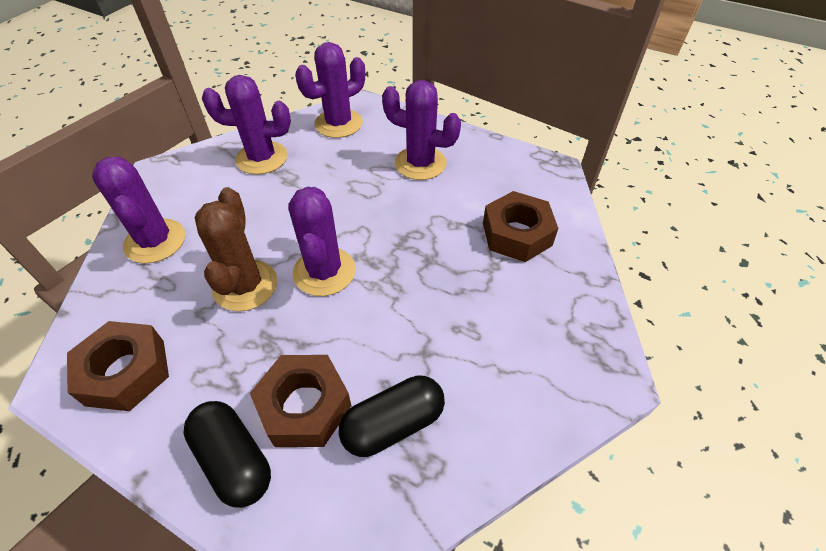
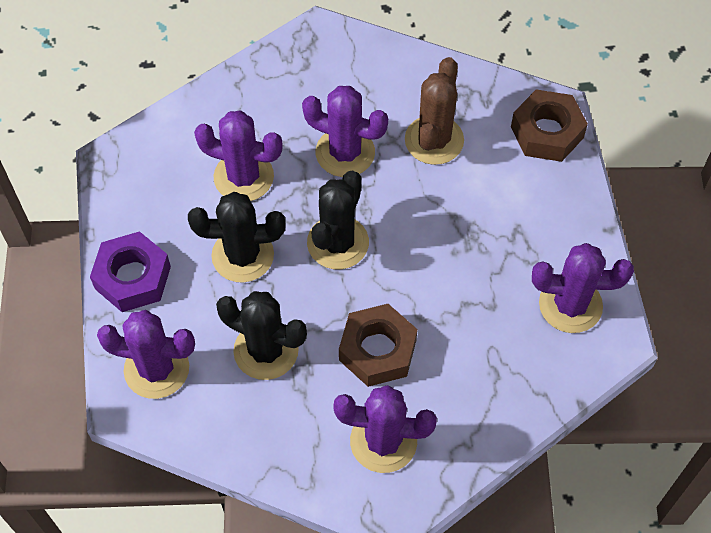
black cactus: none = 0 -> [188,192,285,283] [216,291,307,380] [307,170,369,269] = 3
black capsule: [183,401,271,508] [338,376,445,457] = 2 -> none = 0
brown nut: [67,321,169,411] [250,355,351,447] [483,191,558,262] = 3 -> [339,304,418,387] [511,89,588,162] = 2
purple nut: none = 0 -> [90,231,171,312] = 1

